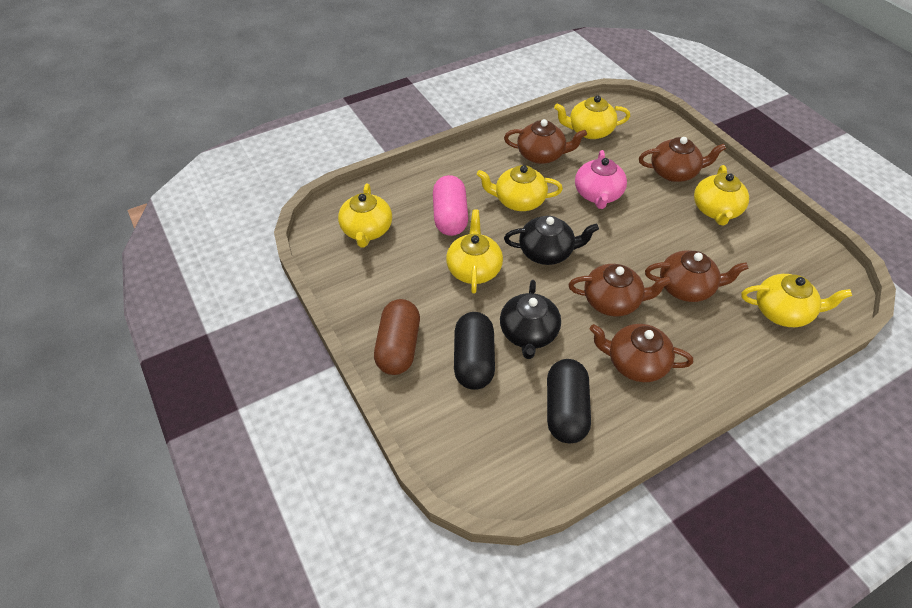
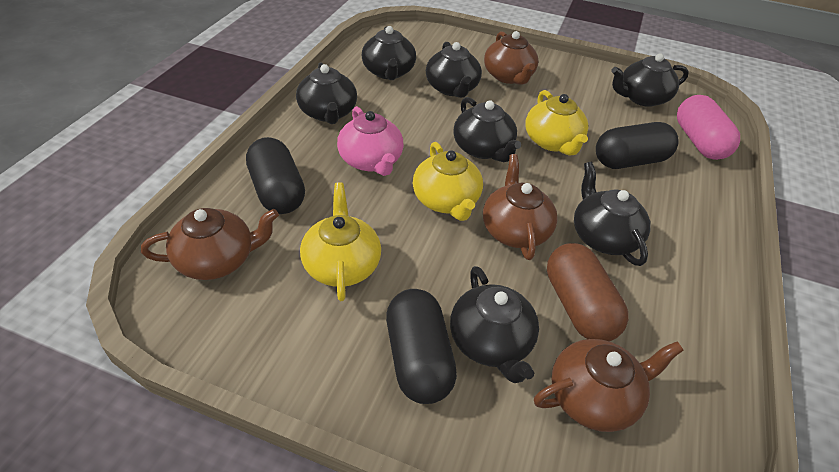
black capsule: [454,312,495,390] [547,359,591,443] = 2 -> [246,137,305,214] [386,289,457,404] [596,122,679,169] = 3
black teapot: [500,280,561,359] [504,216,599,265] = 2 -> [296,62,357,124] [362,26,416,80] [426,42,482,98] [450,266,539,383] [453,97,521,162] [574,162,651,266] [611,53,689,107] = 7
brown teapot: [504,119,587,164] [568,264,672,316] [590,324,693,382] [639,137,726,182] [645,250,749,302] = 5 -> [141,208,279,280] [483,154,558,260] [484,31,539,85] [534,339,684,432] = 4
yellow teapot: [338,184,392,248] [446,210,503,294] [477,165,563,211] [554,96,630,139] [694,165,749,225] [741,274,852,327] = 6 -> [300,182,381,301] [413,142,483,221] [525,90,589,156] = 3

